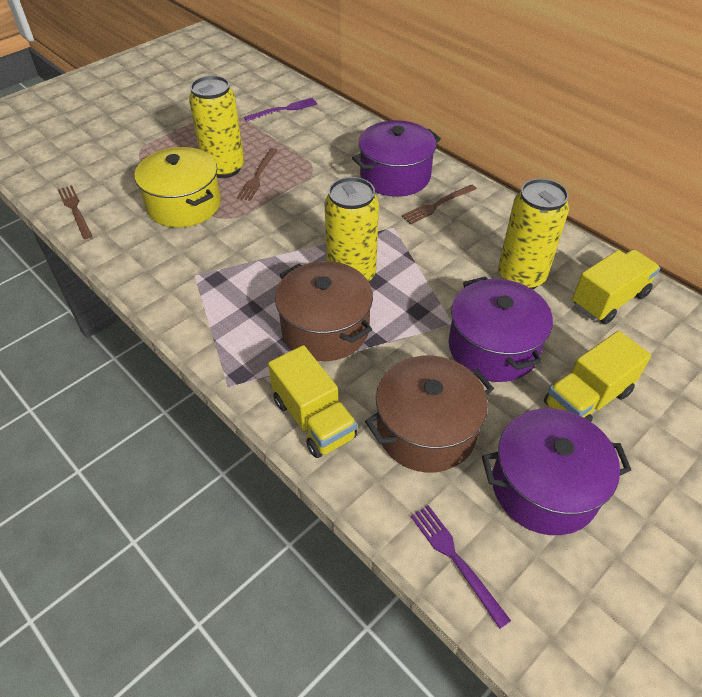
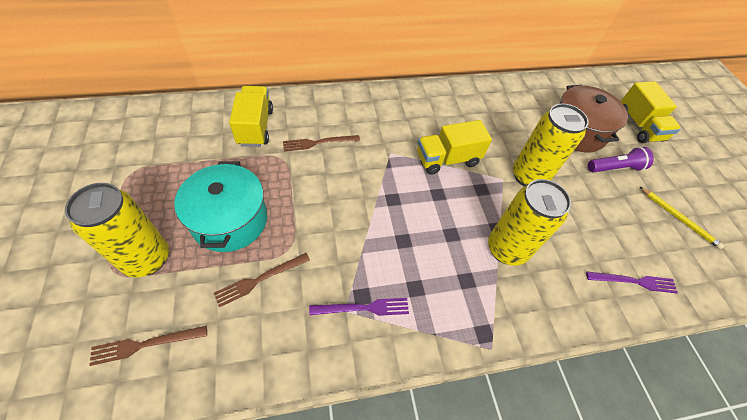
brown pot: [275,261,373,361] [365,356,494,473] = 2 -> [559,85,628,153] = 1
purple flashlight: none = 0 -> [588,147,654,173] = 1
purple pot: [352,120,441,197] [449,276,553,382] [482,408,631,535] = 3 -> none = 0
turquoise pot: none = 0 -> [174,161,267,252] = 1
yellow pencil: none = 0 -> [639,186,725,249] = 1
yellow pot: [135,147,221,228] = 1 -> none = 0

